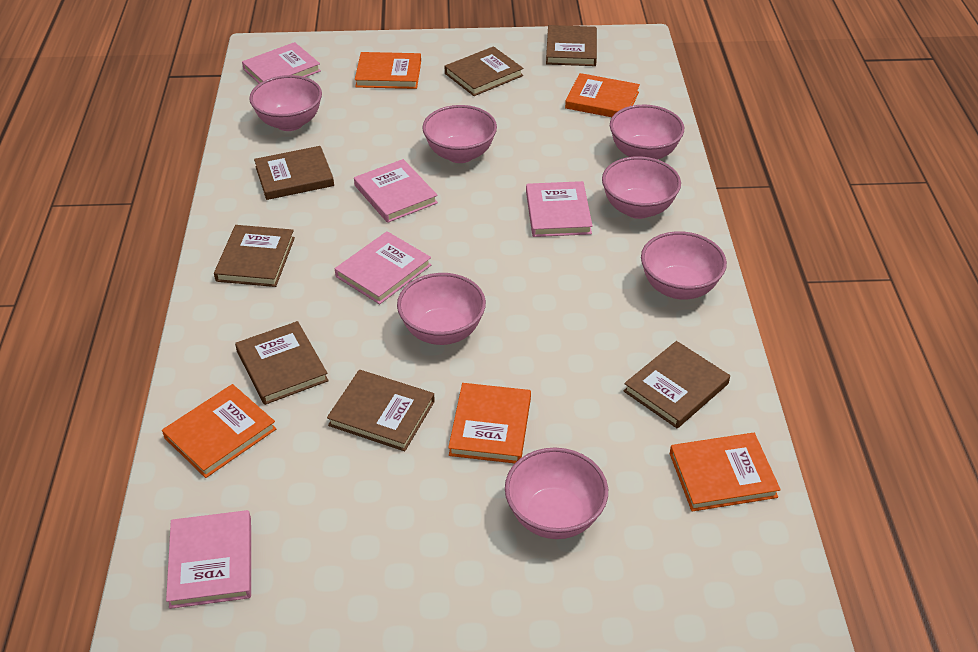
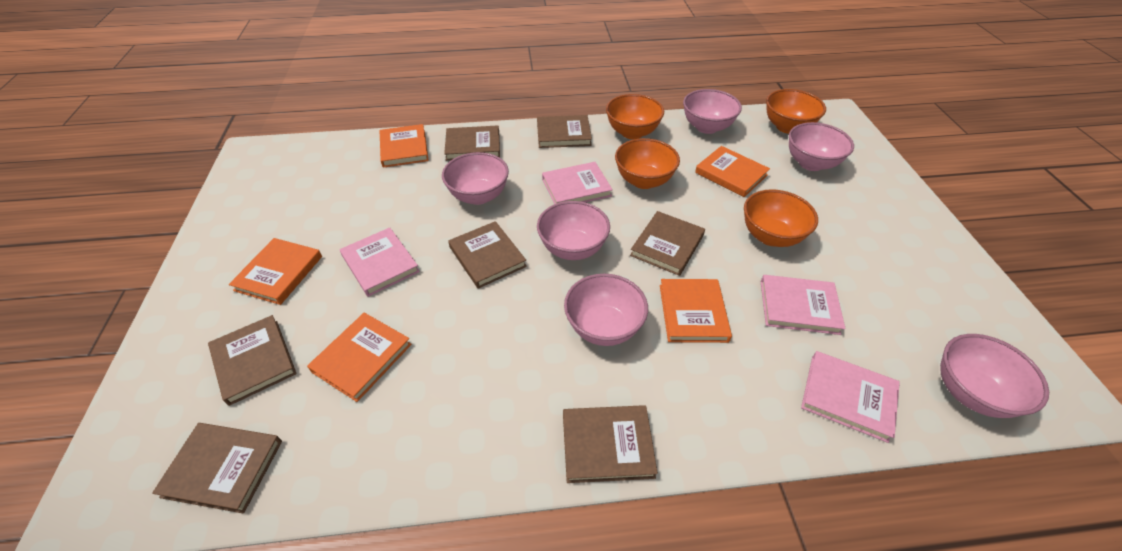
orange bowl: none = 0 -> [606,94,664,139] [615,138,680,189] [744,189,818,247] [766,89,826,134] = 4
pink book: [166,510,251,609] [242,42,321,83] [335,231,431,304] [354,159,438,223] [526,181,593,237] = 5 -> [340,228,420,297] [542,162,613,204] [761,275,845,335] [801,351,900,443] = 4
pink bowl: [249,75,322,131] [397,273,486,345] [422,105,497,163] [505,448,608,539] [602,156,681,219] [610,105,684,160] [641,231,727,300] = 7 -> [442,152,509,205] [537,201,610,260] [564,274,648,346] [683,89,742,134] [789,122,854,171] [940,334,1049,418] = 6

